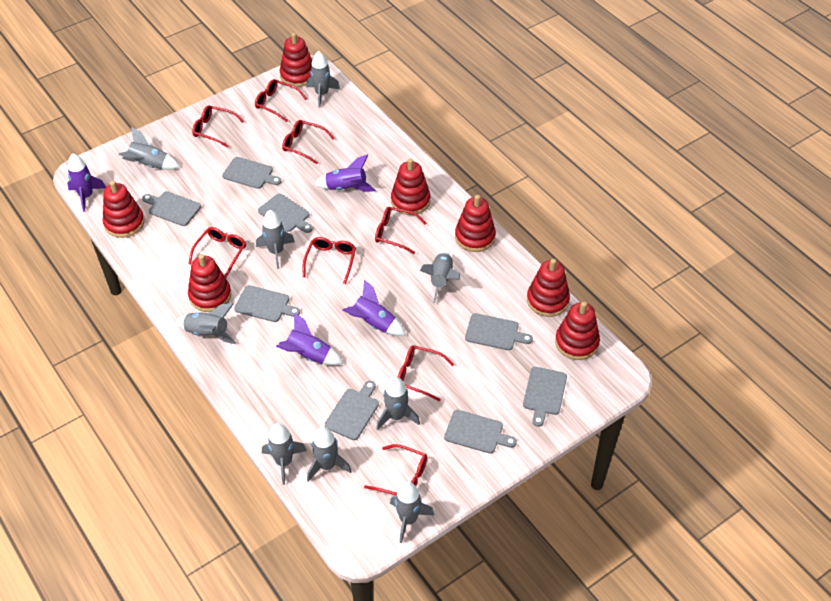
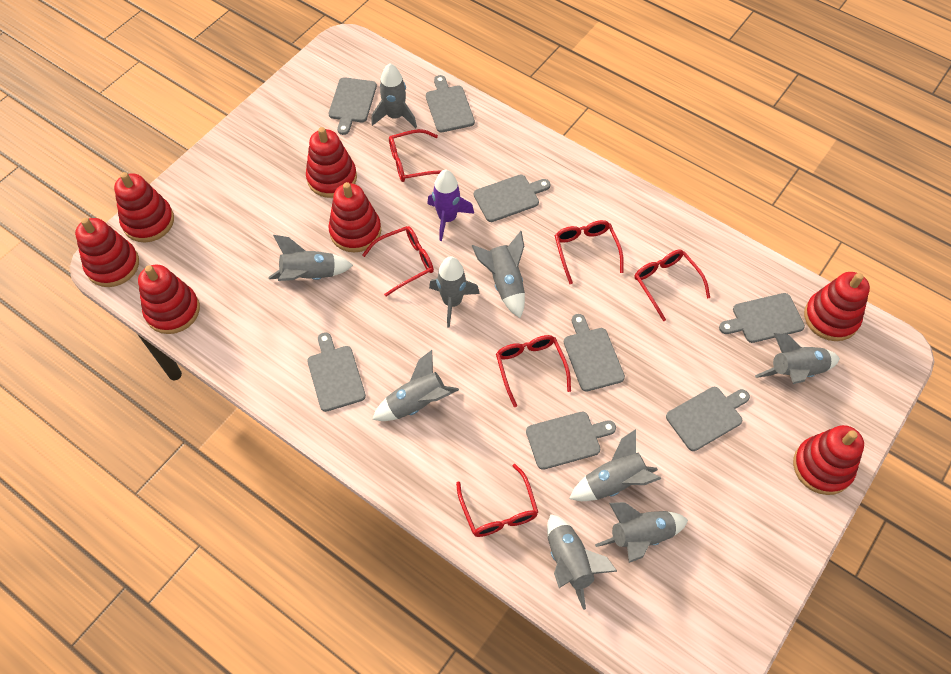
purple rocket: [67,154,106,212] [276,313,343,365] [314,154,376,192] [343,279,406,336] = 4 -> [427,170,474,241] = 1
red glasses: [188,227,246,278] [192,105,244,148] [255,79,307,122] [282,120,335,164] [303,237,356,284] [364,444,427,496] [375,207,427,254] [398,345,454,401] = 8 -> [362,226,434,297] [389,129,441,182] [456,464,538,537] [496,335,571,407] [555,220,624,284] [634,249,710,321] = 6

